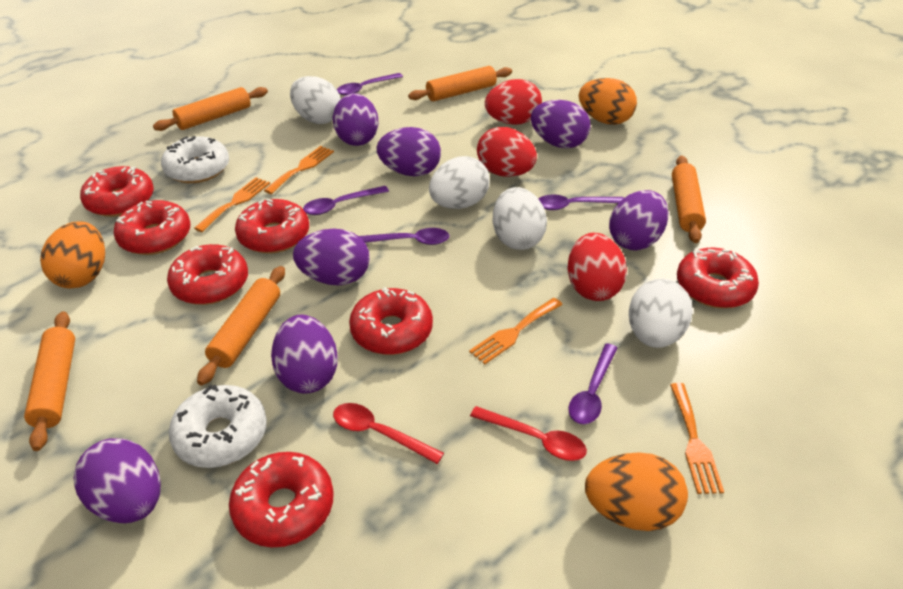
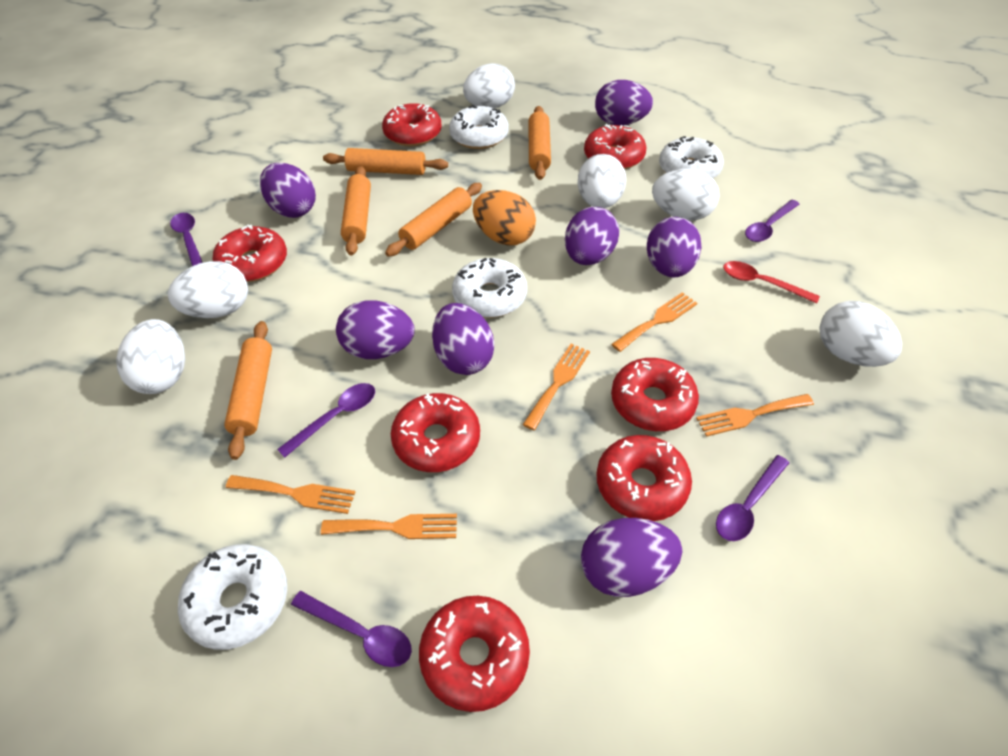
orange egg: [40,221,105,288] [579,78,637,125] [585,452,688,531] = 3 -> [473,190,536,246] = 1
orange fork: [194,177,270,232] [264,146,334,194] [469,298,563,364] [670,383,724,494] = 4 -> [226,475,355,514] [321,514,457,539] [522,344,590,430] [612,292,697,352] [696,394,814,437] = 5
red egg: [477,127,537,177] [485,79,542,125] [568,233,627,301] = 3 -> none = 0
red spoon: [333,403,444,464] [470,406,587,461] = 2 -> [723,261,820,304] = 1
white donut: [161,136,229,183] [168,385,267,468] = 2 -> [178,544,287,650] [449,105,509,149] [452,258,527,318] [659,136,724,178] = 4
white egg: [290,76,341,124] [429,156,490,209] [493,187,547,250] [629,278,693,348] = 4 -> [116,319,185,394] [168,261,248,318] [463,63,515,108] [578,154,626,208] [652,169,720,221] [819,301,902,367] = 6

